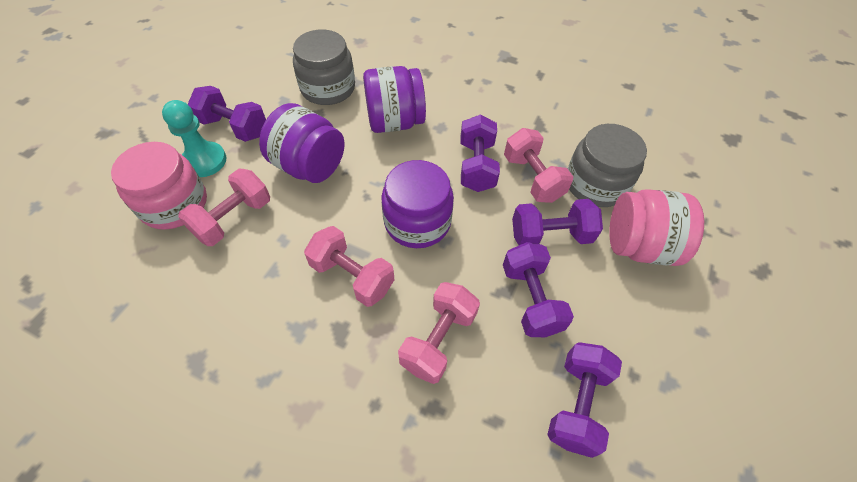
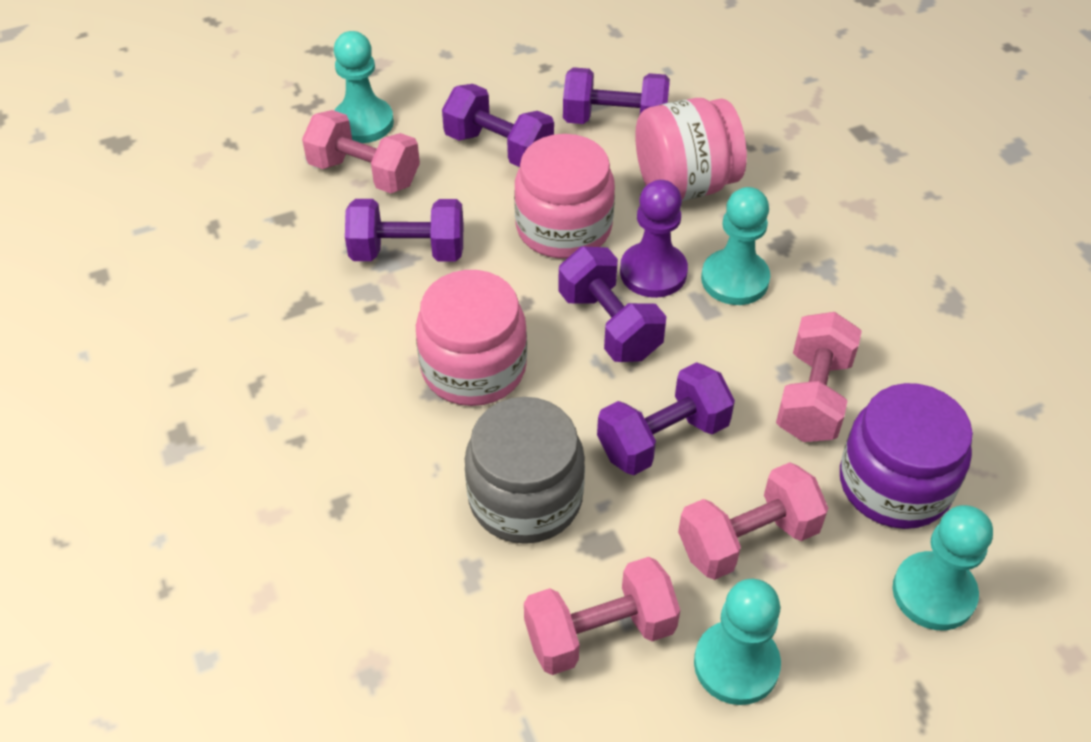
grey jar: [293,30,355,105] [568,124,647,207] = 2 -> [465,397,585,544] = 1
pink jar: [111,142,207,230] [609,189,704,266] = 2 -> [416,270,527,406] [514,134,615,258] [635,98,747,201] = 3
purple jar: [259,103,345,183] [363,66,426,133] [381,160,454,248] = 3 -> [840,383,973,529] = 1
purple pawn: none = 0 -> [620,180,688,298] = 1
turquoise pawn: [162,100,226,177] = 1 -> [334,31,394,143] [694,579,781,705] [701,187,770,305] [893,505,993,630] = 4

